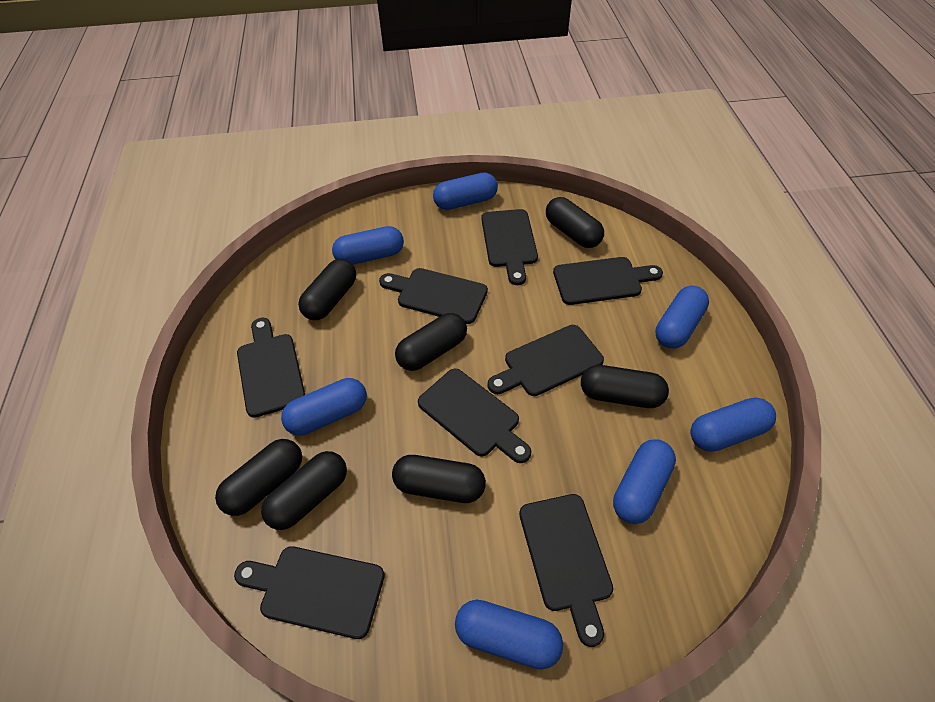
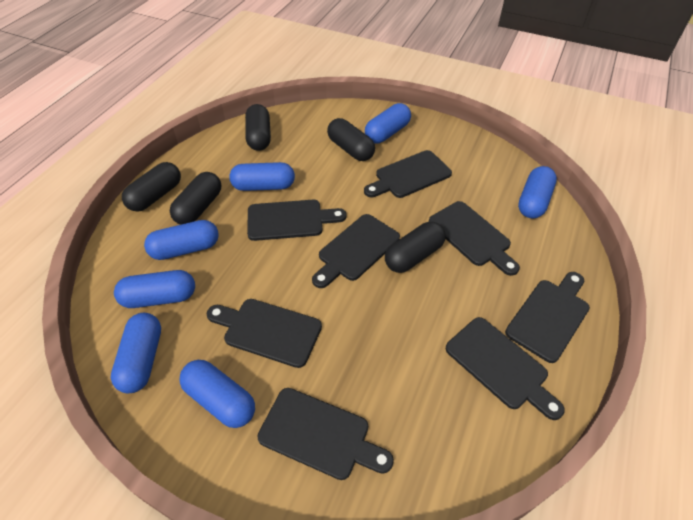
black capsule: [215,439,302,516] [261,451,347,530] [298,259,356,320] [392,455,486,503] [395,313,467,371] [546,197,604,248] [581,365,669,408] = 7 -> [122,162,181,212] [170,172,221,225] [245,104,271,151] [327,118,375,161] [385,222,446,273] = 5

